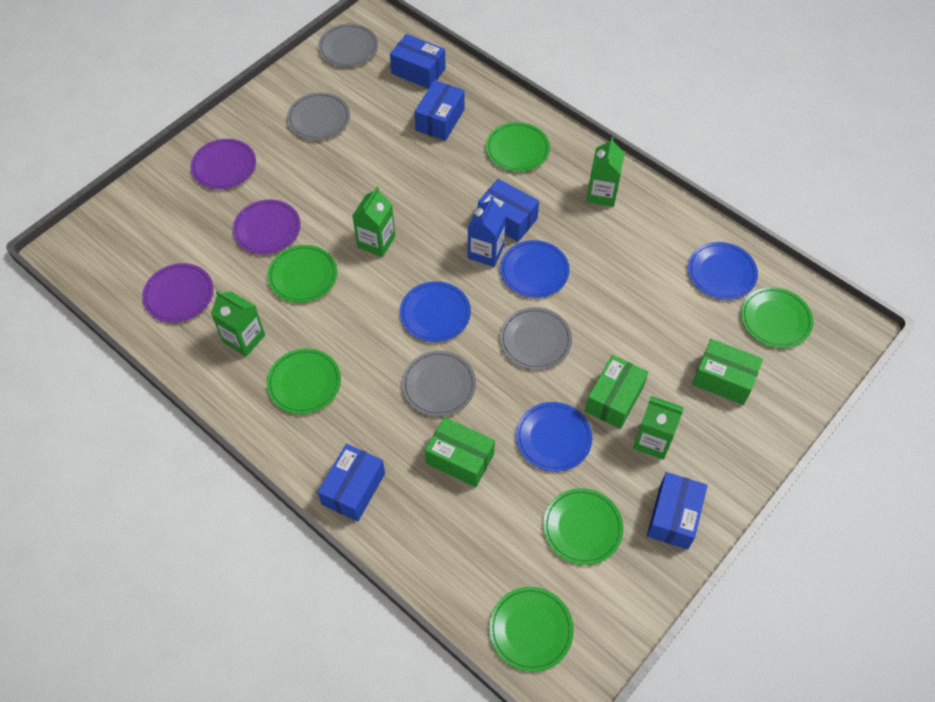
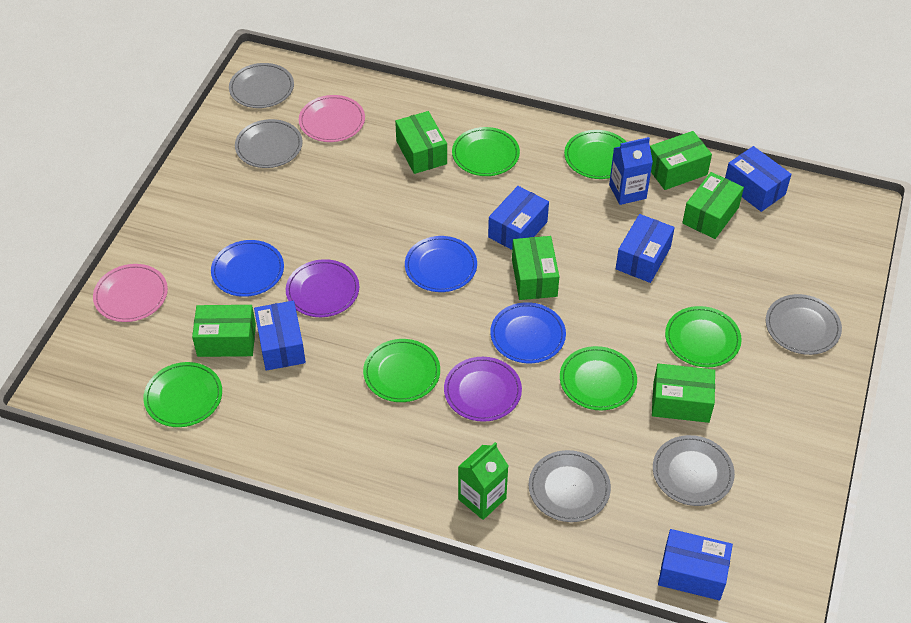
blue plate: [400,281,471,342] [500,240,570,298] [516,402,592,472] [688,242,758,300] = 4 -> [211,240,284,297] [405,236,477,292] [490,302,566,363] = 3
green box: [425,417,495,487] [585,355,648,429] [692,339,763,405] = 3 -> [192,305,256,357] [395,111,447,174] [512,236,559,300] [650,131,712,190] [652,363,715,423] [682,172,744,239] = 6
green carton: [211,291,265,357] [352,187,395,257] [586,137,625,207] [633,396,684,460] = 4 -> [458,442,508,520] = 1
grey plate: [287,92,350,140] [318,24,378,67] [402,351,476,417] [500,307,572,370] = 4 -> [229,63,294,108] [235,119,303,168] [528,450,611,522] [653,435,735,506] [766,294,842,355] = 5
pink plate: none = 0 -> [93,264,168,322] [299,95,365,142] = 2
purple plate: [142,263,213,323] [191,139,256,189] [233,199,301,254] = 3 -> [286,259,359,317] [444,357,522,422] = 2

